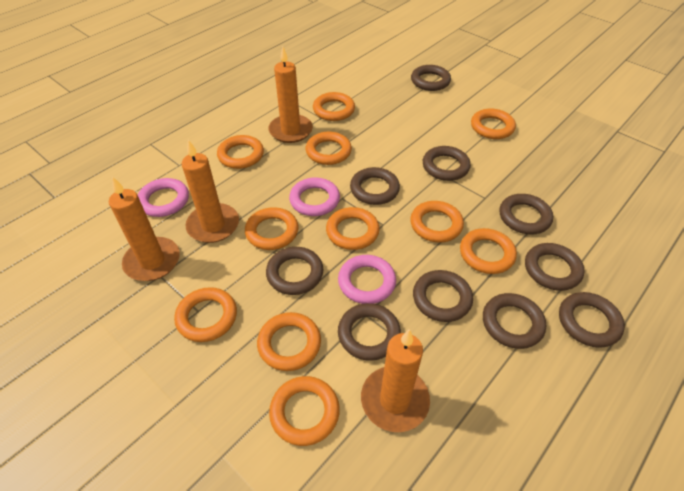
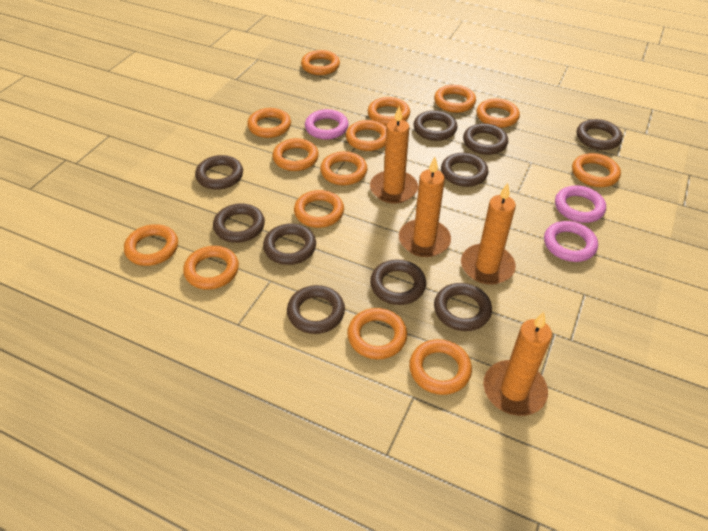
orange ring: [174,287,237,342] [217,135,264,169] [245,207,298,250] [257,312,321,371] [269,376,340,446] [306,132,352,165] [313,92,355,121] [326,207,380,250] [410,201,464,243] [460,228,517,274] [471,108,516,139] = 11 -> [124,224,178,266] [183,246,239,290] [247,108,291,138] [272,138,319,171] [294,190,344,228] [301,50,340,75] [320,151,368,185] [346,120,386,151] [347,308,407,359] [368,97,410,126] [409,339,472,395] [434,85,476,113] [476,99,520,128] [572,153,621,187] = 14

